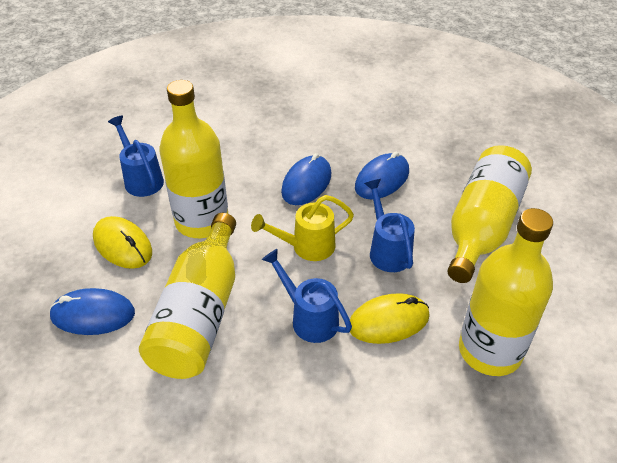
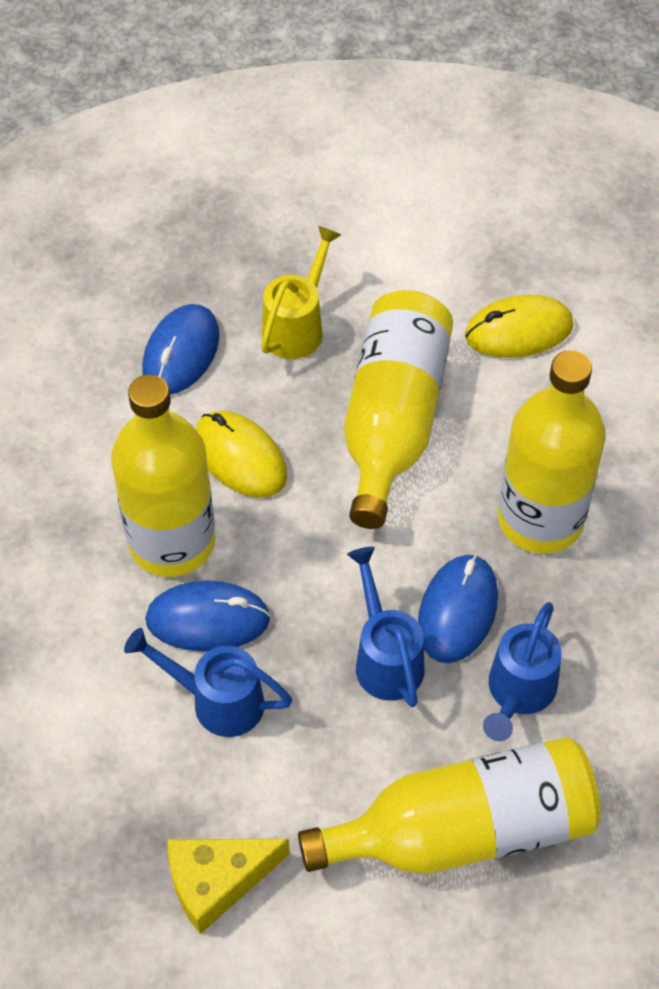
yellow cheese: none = 0 -> [168,839,290,934] = 1

